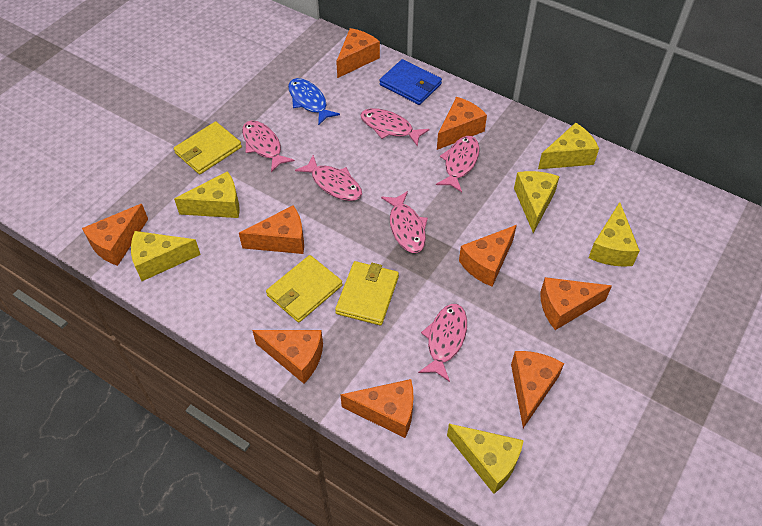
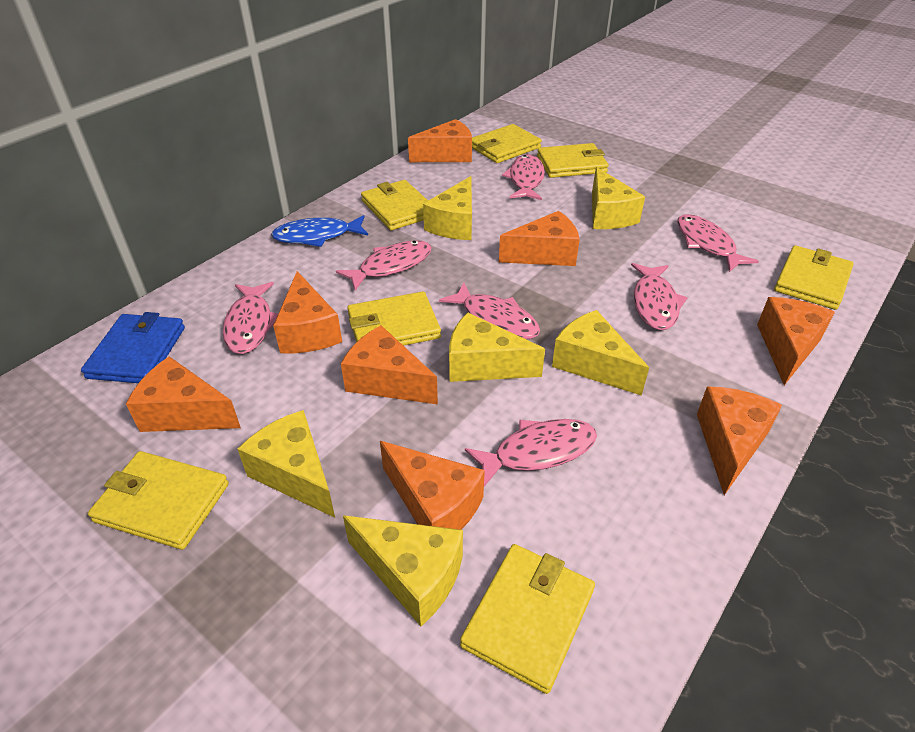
orange cheese: [82,204,148,266] [239,206,304,254] [252,330,323,384] [336,28,380,78] [340,379,414,438] [437,97,487,150] [459,225,517,287] [511,351,564,428] [540,277,612,330] = 9 -> [126,356,241,432] [273,271,342,353] [341,325,438,404] [380,441,485,530] [408,119,472,162] [499,211,580,266] [697,386,782,495] [757,297,835,385] = 8
pink fish: [242,120,295,172] [295,155,362,201] [360,108,430,147] [381,191,428,253] [418,304,467,382] [436,136,480,192] = 6 -> [223,282,278,354] [336,240,432,290] [439,283,540,339] [465,419,597,486] [502,154,545,200] [631,263,688,330] [677,214,759,272] = 7
yellow wallet: [174,121,242,174] [266,255,343,323] [335,261,399,325] = 3 -> [88,451,229,550] [347,291,441,346] [361,180,428,230] [460,544,595,694] [472,124,542,163] [537,143,609,178] [774,245,854,310] = 7

